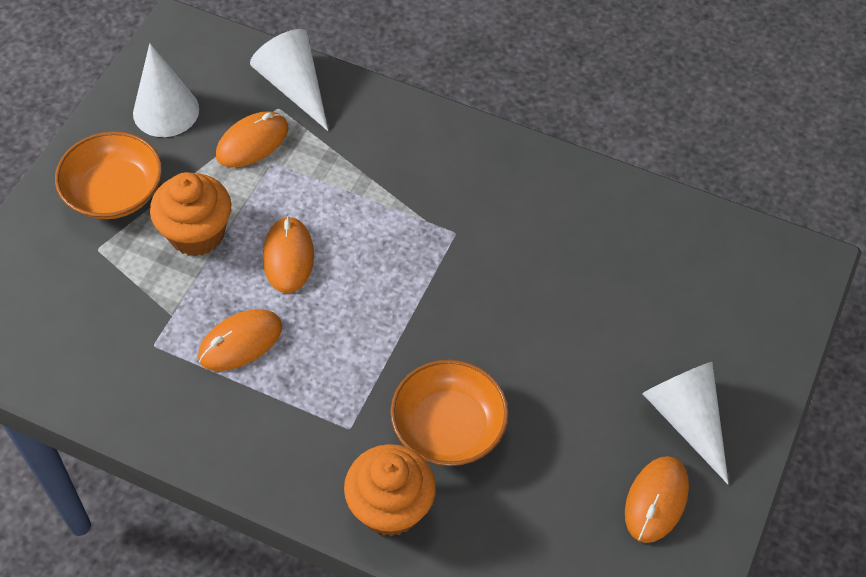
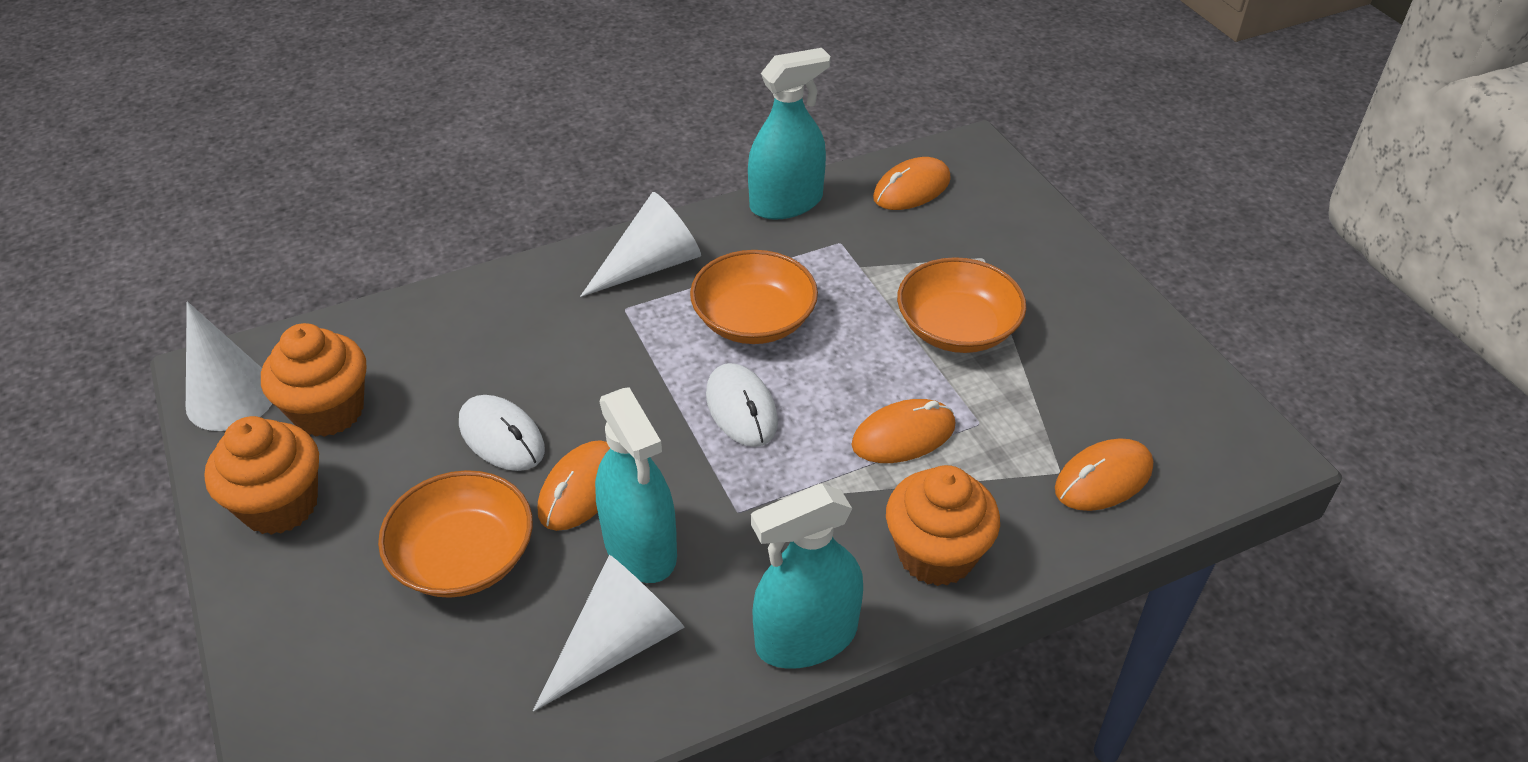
orange bowl: [55,131,162,219] [390,359,509,466] = 2 -> [378,470,533,598] [690,250,818,344] [897,257,1026,353] = 3
orange cupcake: [150,172,231,256] [344,444,436,537] = 2 -> [204,416,319,535] [261,323,367,437] [886,465,1000,586] = 3
turquoise spray bottle: none = 0 -> [595,387,677,583] [748,48,830,220] [751,483,863,669] = 3
white mouse: none = 0 -> [459,395,545,471] [706,363,778,447] = 2

